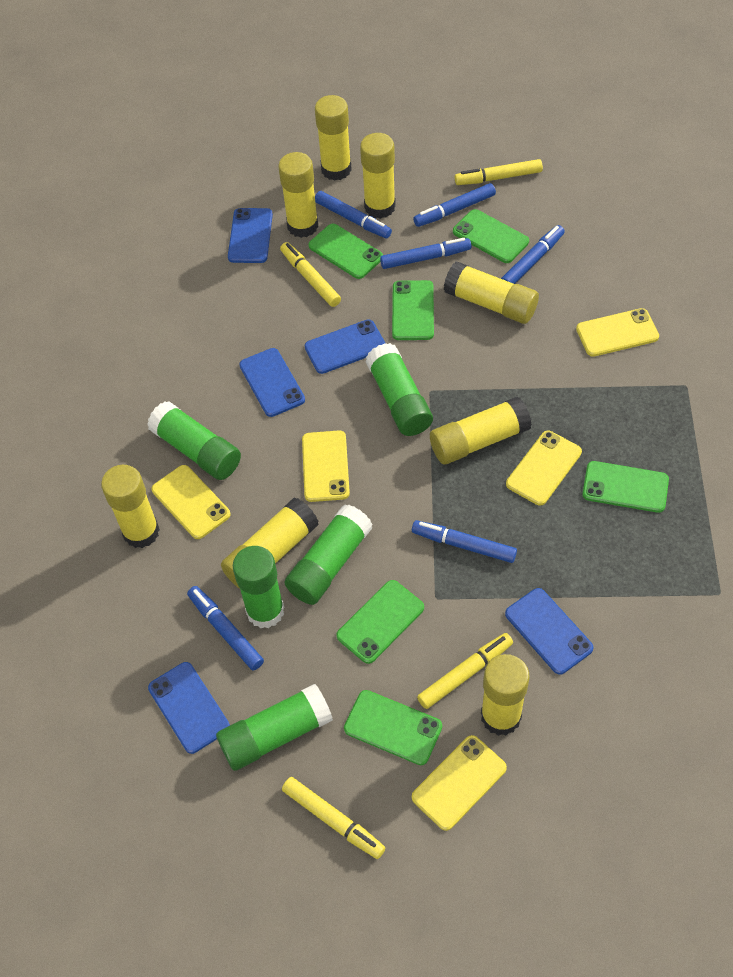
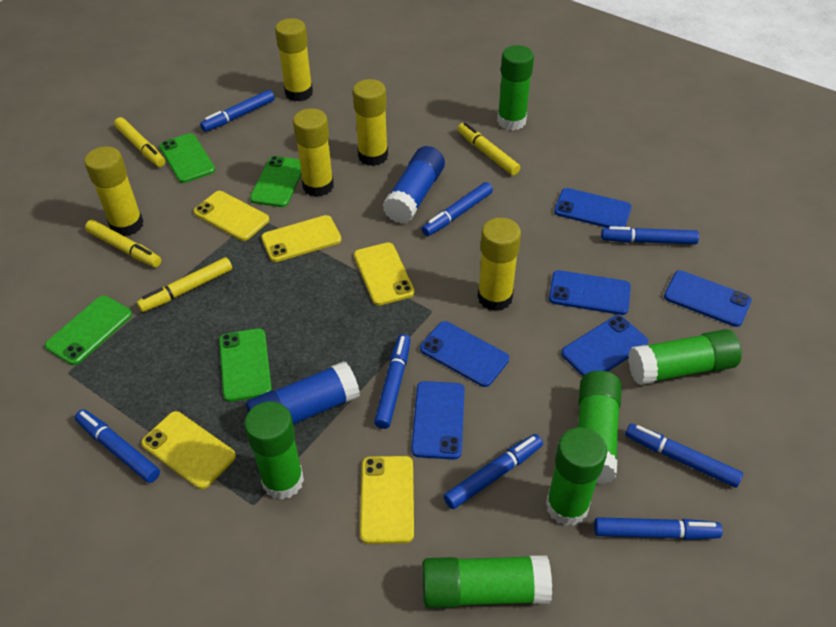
blue glue stick: none = 0 -> [246,361,360,424] [383,146,445,224] = 2
blue marker: [187,586,264,670] [315,191,392,239] [380,238,471,269] [412,520,517,563] [413,183,496,227] [501,225,565,284] = 6 -> [75,409,160,483] [200,90,275,132] [374,334,410,429] [422,182,493,236] [444,434,543,509] [594,517,723,540] [601,226,699,244] [625,423,743,488] = 8
blue phone: [148,662,230,754] [228,208,273,263] [239,348,305,417] [305,319,385,374] [505,588,594,675] = 5 -> [411,381,465,460] [420,321,509,387] [549,270,631,315] [554,188,632,228] [561,315,648,376] [664,270,752,327] = 6
green glue stick: [147,401,241,480] [216,684,333,771] [233,546,284,628] [284,504,373,605] [366,343,433,436] = 5 -> [244,401,304,500] [422,555,552,608] [497,45,534,130] [546,427,607,526] [578,371,622,484] [628,329,742,385] = 6
green phone: [308,224,383,279] [336,580,424,664] [344,690,442,765] [392,280,434,340] [453,209,529,263] [582,461,669,513] = 6 -> [45,295,132,365] [159,133,215,183] [219,328,272,402] [250,156,302,207] = 4
yellow glue stick: [101,465,160,548] [221,497,319,589] [278,152,318,238] [315,95,352,181] [360,133,396,219] [430,397,532,464] [444,261,539,324] [481,654,529,736] = 8 -> [84,146,144,236] [275,18,313,101] [293,108,334,197] [353,79,388,166] [477,218,521,311] = 5

